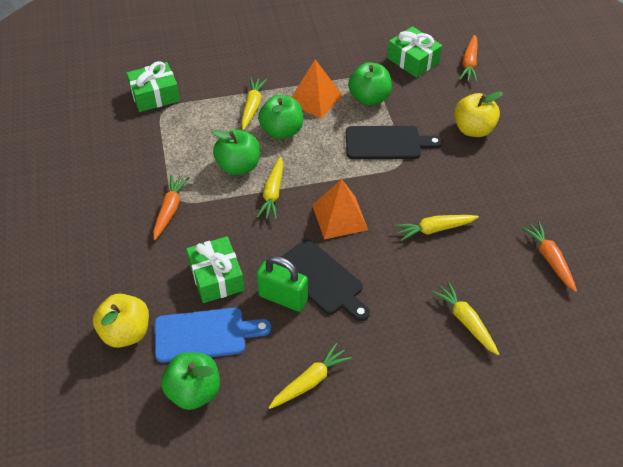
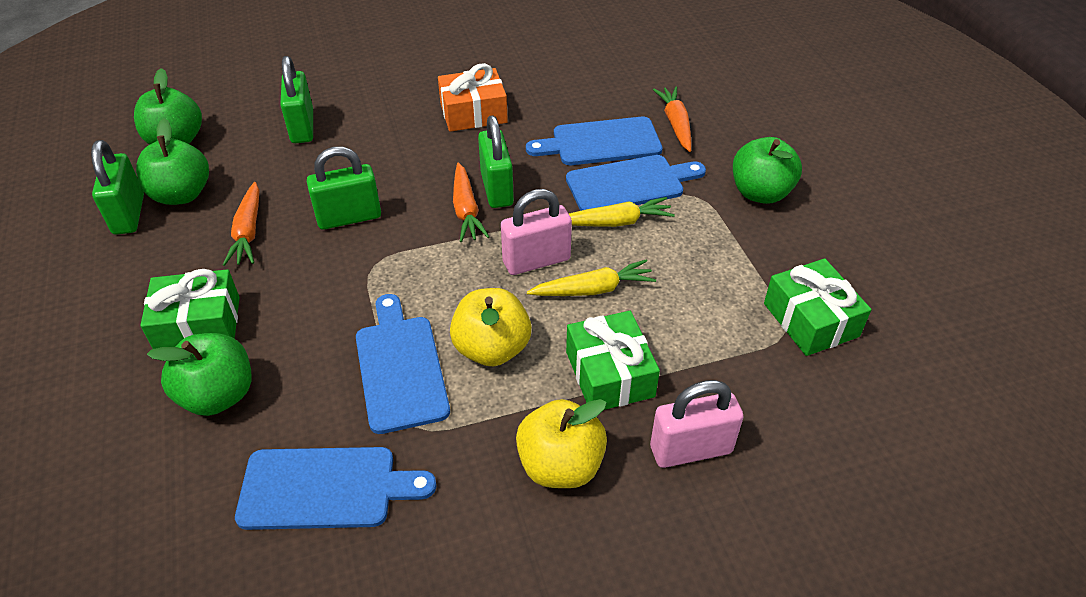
black cutting board: [275,239,370,321] [346,126,443,159] = 2 -> none = 0
blue cutting board: [155,308,271,363] = 1 -> [235,447,437,530] [356,294,450,434] [526,117,663,165] [566,155,706,211] = 4
green padlock: [257,256,308,312] = 1 -> [91,140,144,235] [280,56,313,143] [307,146,381,230] [478,115,514,208] = 4
orange gift: none = 0 -> [438,63,508,132] = 1
orange pyramid: [292,59,342,118] [312,179,368,239] = 2 -> none = 0
pink padlock: none = 0 -> [501,189,572,275] [650,380,743,468] = 2
yellow carrot: [241,77,267,130] [257,157,283,220] [269,343,352,409] [395,215,479,241] [431,281,499,355] = 5 -> [527,260,656,296] [569,197,675,227] = 2

